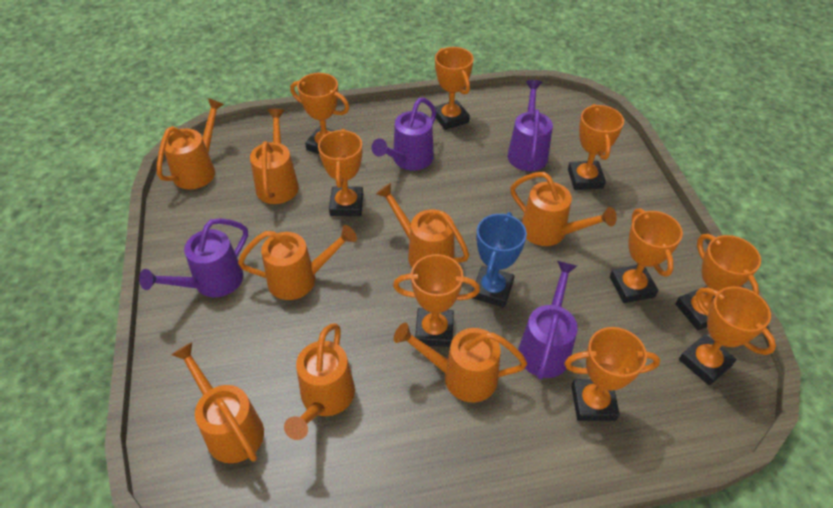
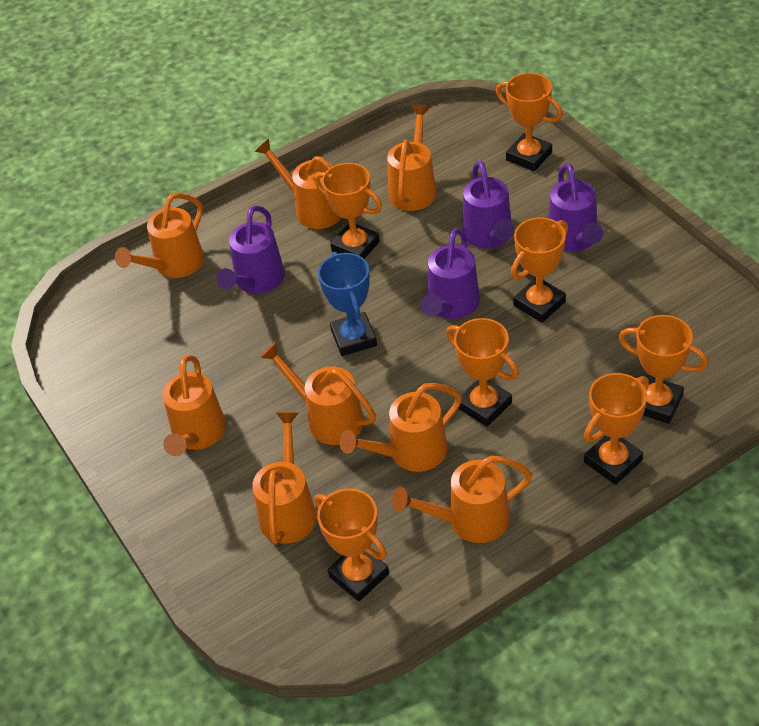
orange trophy: [290,73,349,154] [318,129,363,216] [393,254,480,347] [434,47,474,130] [564,327,660,421] [568,104,624,190] [610,208,683,303] [675,234,761,330] [679,286,776,385] = 9 -> [314,488,389,601] [315,163,382,259] [446,318,519,427] [496,73,563,171] [511,217,568,323] [584,373,649,485] [619,315,708,424] = 7

